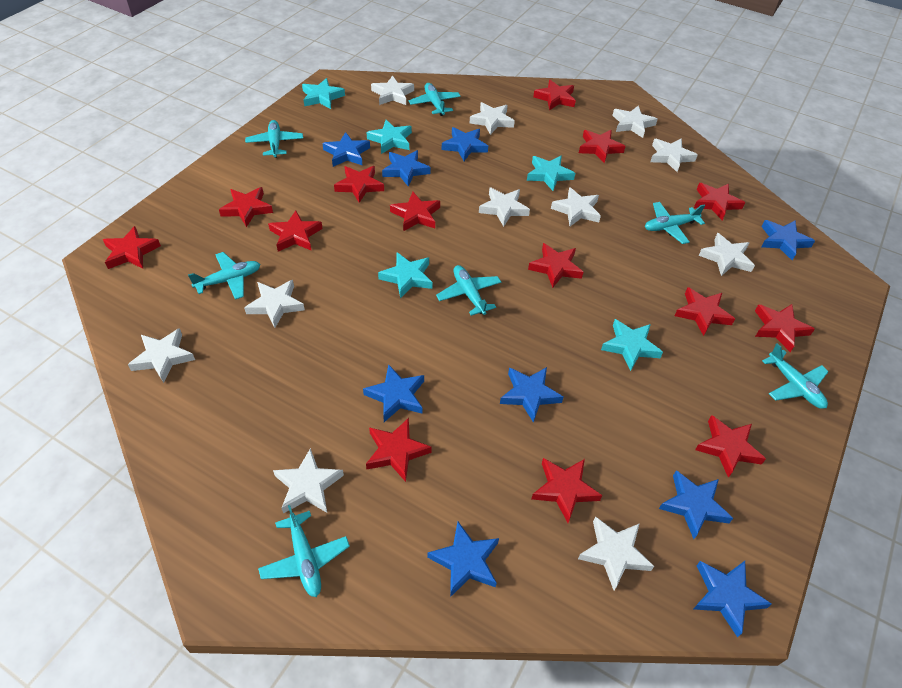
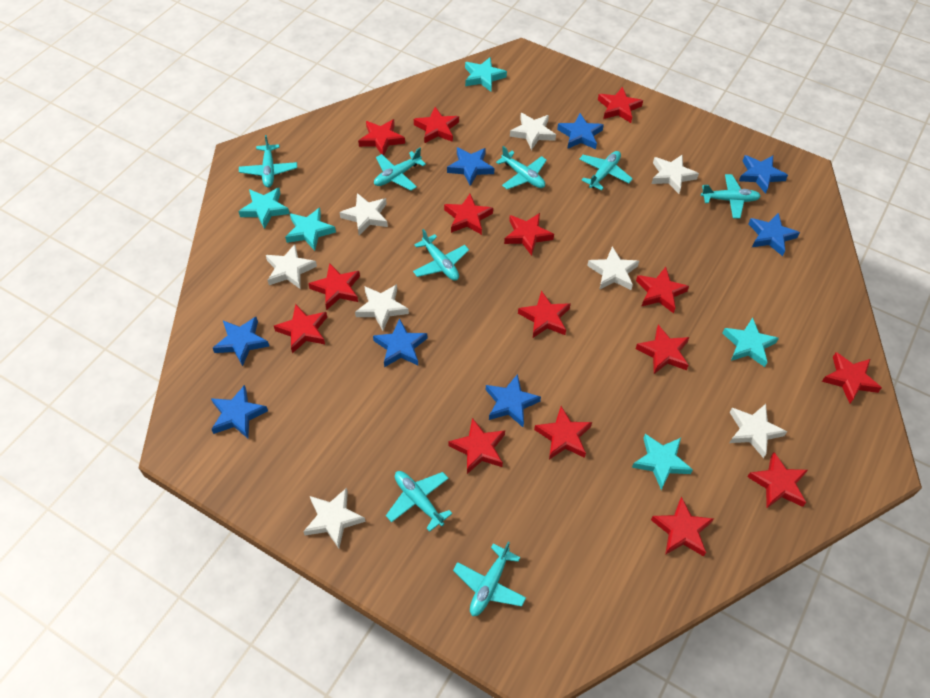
blue star: [322,132,370,167] [363,364,424,422] [382,150,431,187] [427,522,499,597] [442,127,488,161] [500,367,563,423] [659,470,733,539] [693,561,772,637] [761,220,815,260] = 9 -> [211,385,268,438] [213,317,269,366] [373,319,427,367] [447,147,495,186] [486,374,541,427] [557,113,604,149] [739,155,788,194] [748,213,800,256] = 8
red star: [103,226,161,269] [219,187,273,227] [268,211,323,252] [334,166,384,203] [366,418,432,482] [390,192,440,231] [528,243,583,288] [532,458,602,523] [533,80,576,110] [579,130,626,163] [675,287,735,336] [694,183,745,220] [695,415,766,478] [755,304,815,352] = 14 -> [274,304,327,353] [308,263,360,310] [358,119,405,156] [414,107,459,144] [444,194,493,235] [449,418,505,474] [504,213,554,256] [518,291,571,338] [534,406,592,459] [598,87,643,123] [636,267,689,313] [636,325,690,374] [651,497,714,557] [747,452,808,509] [822,352,882,403] = 15
turquoise plane: [188,252,260,300] [245,120,303,158] [258,505,350,597] [408,83,461,116] [436,265,501,316] [645,202,705,244] [762,343,829,409] = 7 -> [239,135,297,187] [374,148,426,191] [386,471,453,532] [413,229,469,281] [453,542,526,616] [496,146,547,189] [579,151,633,191] [701,174,761,219] = 8
white star: [128,328,195,383] [244,280,305,328] [273,448,344,513] [371,75,414,105] [469,102,515,135] [479,187,530,227] [551,187,601,226] [578,516,654,590] [612,106,657,138] [650,138,698,172] [699,233,755,276] = 11 -> [266,244,317,289] [303,488,366,548] [340,193,388,235] [355,284,409,331] [510,113,556,150] [587,246,639,290] [651,155,699,194] [730,404,787,458] = 8

